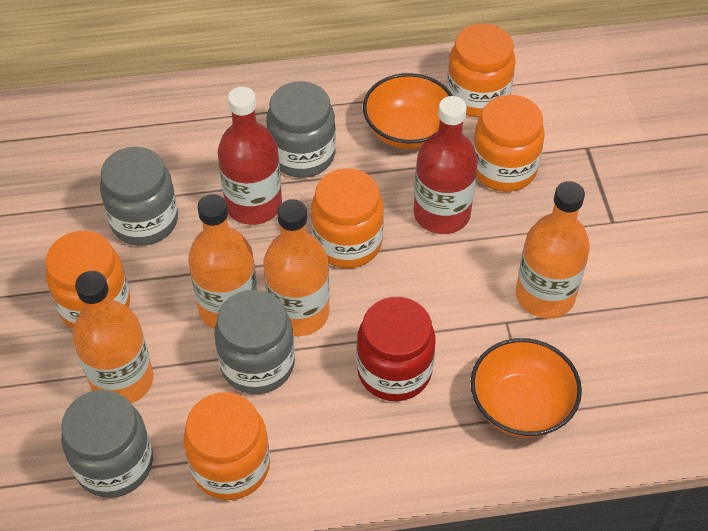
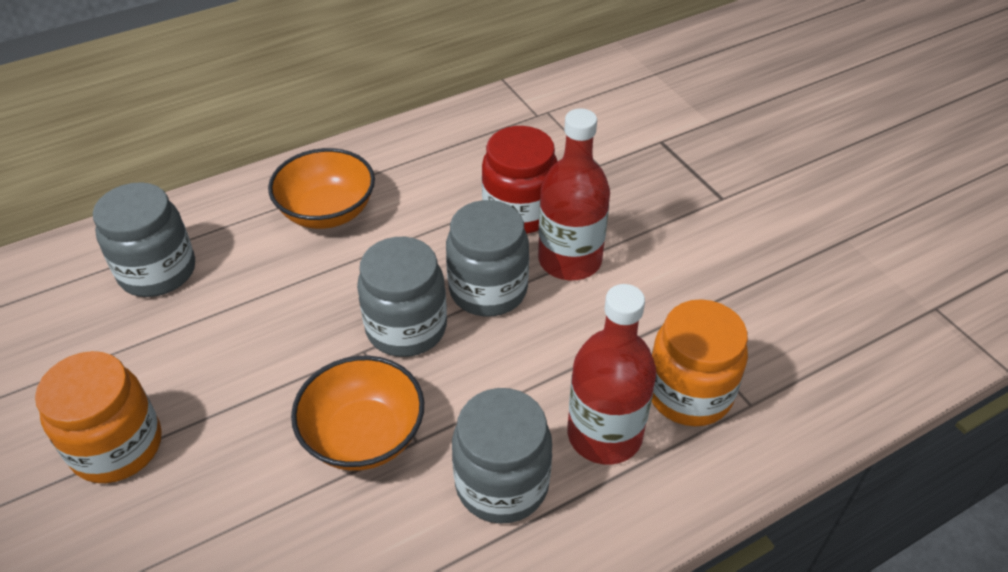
orange bottle: [73,271,154,404] [188,194,257,329] [263,199,329,336] [516,181,590,318] = 4 -> none = 0
orange jar: [46,231,130,329] [184,392,270,500] [311,168,384,268] [447,24,516,117] [473,95,545,192] = 5 -> [35,351,162,483] [652,299,748,426] = 2

